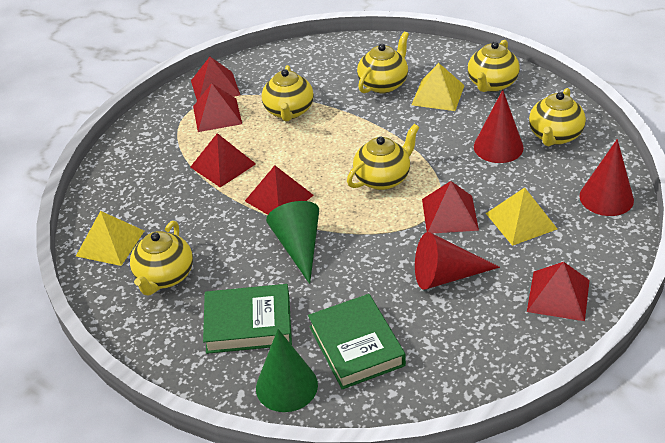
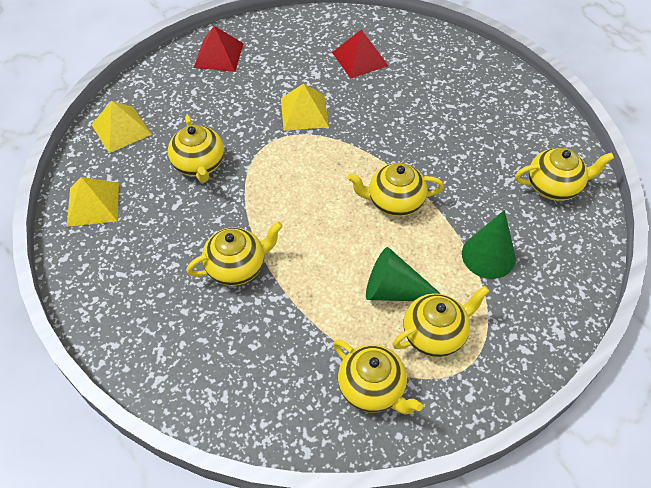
green book: [203,284,292,354] [308,294,406,389] = 2 -> none = 0
red cone: [415,232,500,290] [474,90,524,163] [579,139,634,216] = 3 -> none = 0
red pyramid: [191,57,240,101] [191,133,256,188] [193,83,242,132] [245,165,314,215] [422,181,479,234] [527,262,590,321] = 6 -> [194,26,244,72] [332,29,388,78] = 2

